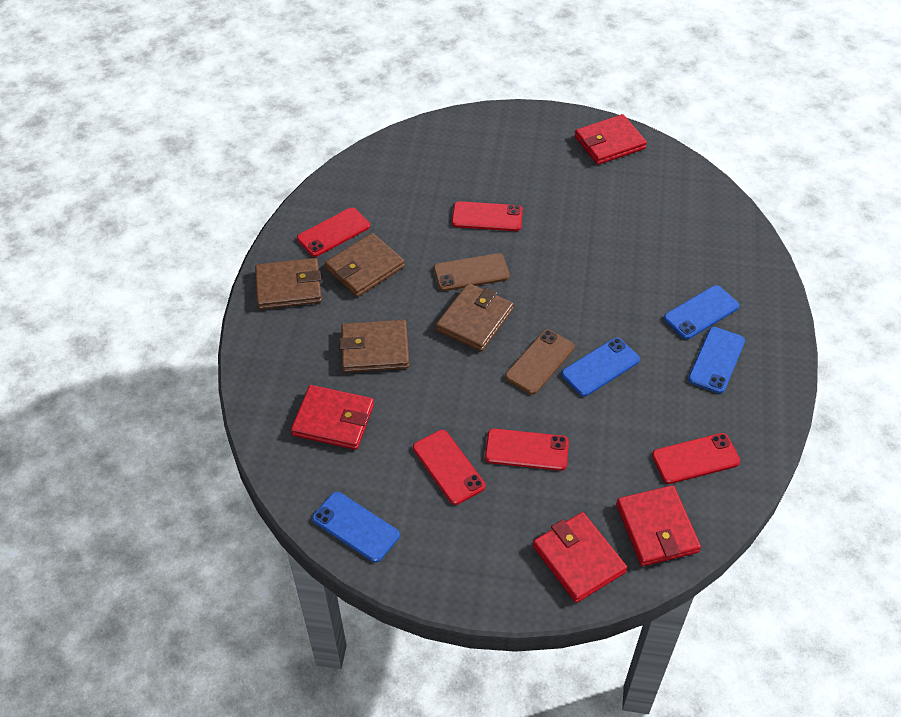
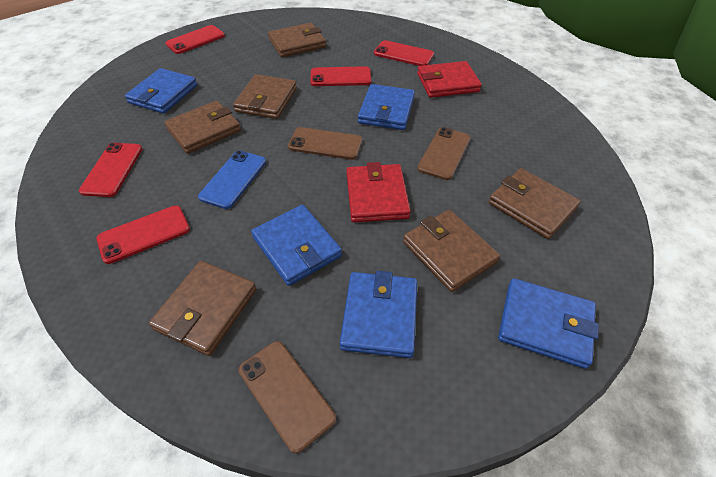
blue phone: [312,492,400,563] [561,338,640,396] [664,285,739,339] [688,327,745,394] = 4 -> [198,150,266,209] = 1
blue wallet: none = 0 -> [125,68,197,114] [251,205,342,286] [340,271,417,358] [358,84,415,130] [498,278,599,369] = 5
brown phone: [434,253,510,291] [505,330,575,395] = 2 -> [239,341,336,453] [288,127,362,160] [417,127,471,180] = 3
brown wallet: [255,258,322,310] [325,233,405,297] [339,320,409,373] [436,283,514,351] = 4 -> [149,261,256,356] [164,101,241,154] [233,74,297,119] [268,23,326,57] [403,210,500,292] [488,168,581,239] = 6
red wallet: [291,385,374,450] [533,512,627,603] [575,114,647,165] [616,485,701,566] = 4 -> [346,162,411,222] [417,61,482,98] = 2

